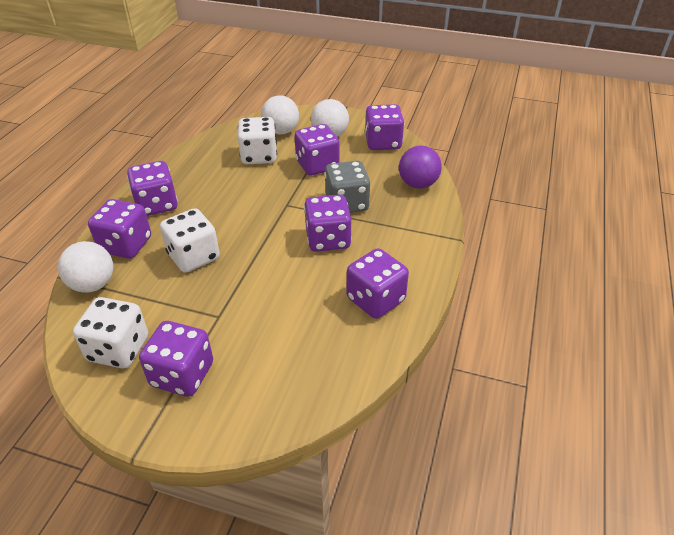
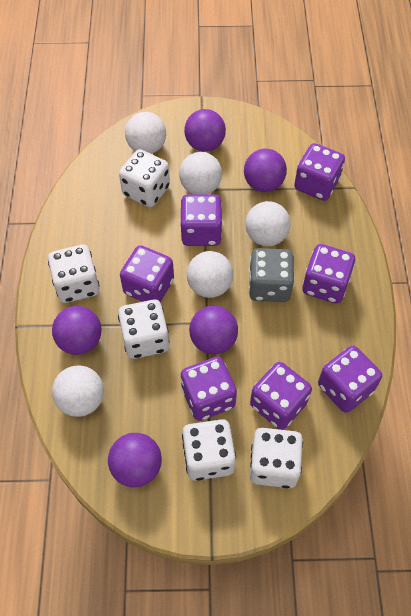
purple ball: [399,145,442,189] = 1 -> [52,306,102,355] [108,433,162,487] [184,109,226,152] [189,306,238,354] [244,149,287,192] = 5
white ball: [58,241,113,293] [261,95,299,135] [311,99,349,137] = 3 -> [52,365,104,417] [125,112,166,154] [179,152,222,195] [187,251,233,298] [245,201,290,246] = 5
white dice: [73,297,148,368] [160,208,220,273] [238,117,277,164] = 3 -> [48,245,100,303] [118,299,169,359] [119,149,170,207] [182,419,236,481] [250,428,303,488] = 5

